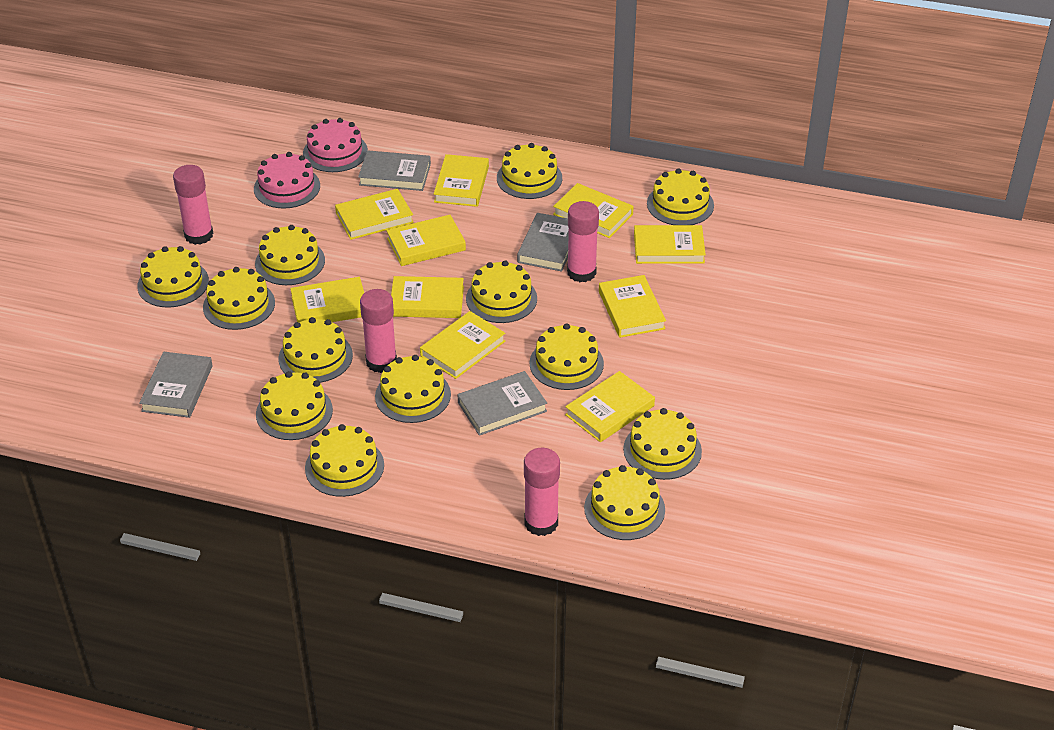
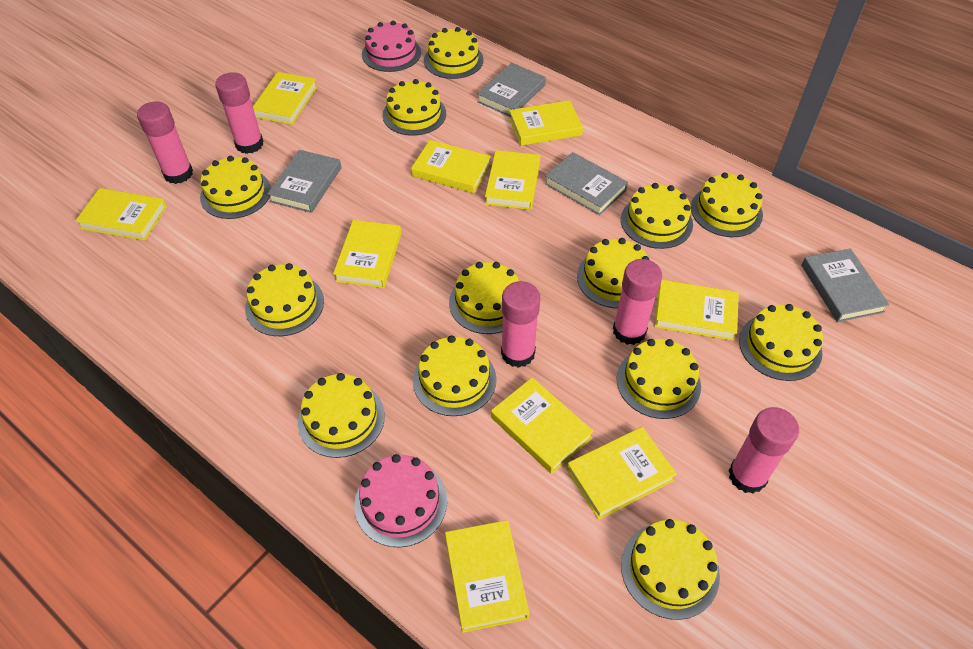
pink glue stick: [173,165,213,245] [360,289,397,373] [524,448,560,536] [567,201,599,282] = 4 -> [137,101,193,184] [215,72,263,154] [501,281,540,368] [613,259,662,345] [729,407,799,494] = 5

